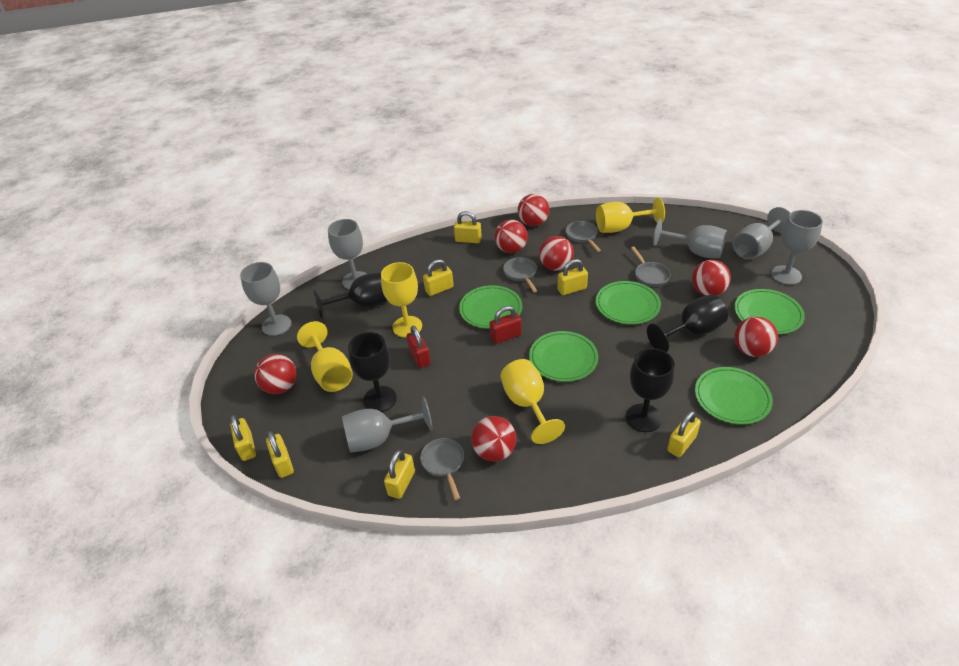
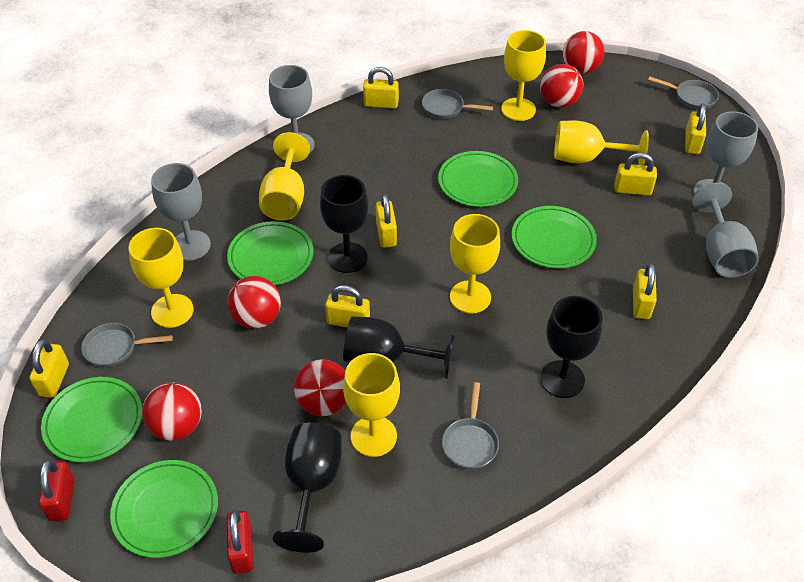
grey goblet: [240,262,291,336] [328,219,367,290] [342,397,433,452] [653,218,727,259] [733,207,790,260] [771,210,823,285] = 6 -> [151,163,211,261] [269,65,315,153] [692,183,759,278] [694,111,758,201] = 4
red ball: [254,354,297,394] [471,416,517,462] [494,220,528,253] [518,194,549,226] [539,236,574,271] [692,260,731,296] [734,317,778,357] = 7 -> [142,382,202,441] [227,276,281,329] [294,359,346,416] [540,64,583,108] [563,31,605,74] = 5
yellow goblet: [297,321,353,392] [381,262,422,338] [501,359,565,444] [596,197,665,233] = 4 -> [129,228,194,328] [259,132,310,221] [343,353,400,457] [450,214,500,313] [501,30,546,121] [554,120,649,165] = 6

